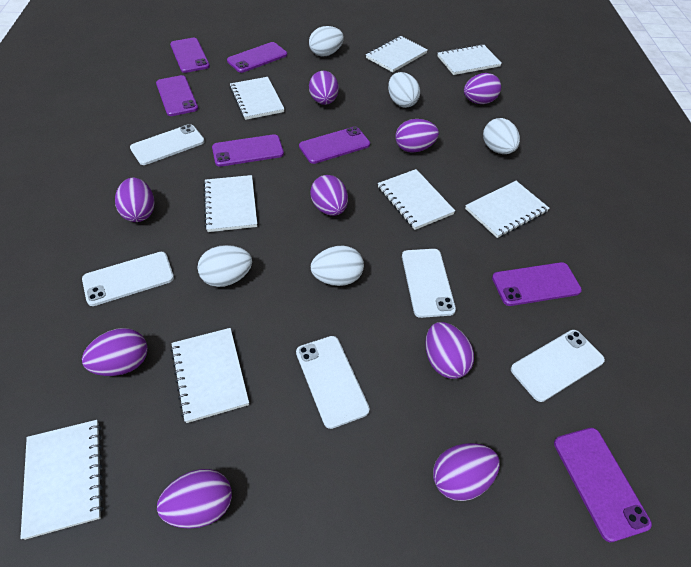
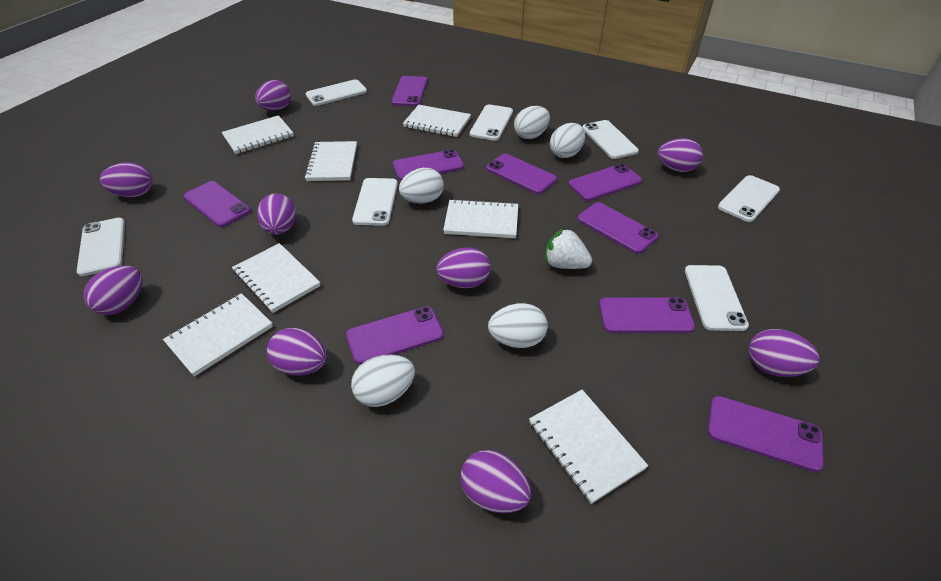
purple phone: [156,75,198,116] [170,38,210,73] [212,134,284,167] [227,42,287,73] [299,126,370,164] [492,262,582,306] [554,428,652,542] = 7 -> [183,181,251,227] [346,306,444,365] [391,76,427,106] [393,149,464,181] [486,154,557,194] [569,164,642,201] [577,202,658,254] [599,298,695,333] [708,396,824,472] = 9
white notebook: [20,420,103,540] [170,328,249,423] [203,175,257,232] [230,77,285,120] [366,36,428,72] [378,169,455,230] [438,44,502,75] [465,181,550,238] = 8 -> [163,293,273,377] [222,115,294,154] [232,243,320,313] [304,141,357,181] [403,105,471,137] [443,199,518,238] [529,390,648,504] = 7
white phone: [82,252,174,306] [130,124,205,165] [296,336,370,429] [402,249,456,318] [511,330,605,402] = 5 -> [77,218,125,276] [305,79,367,106] [352,178,398,226] [470,104,513,141] [583,120,639,159] [685,265,749,331] [718,175,780,222] = 7
white strawberry: none = 0 -> [544,227,592,269] = 1

